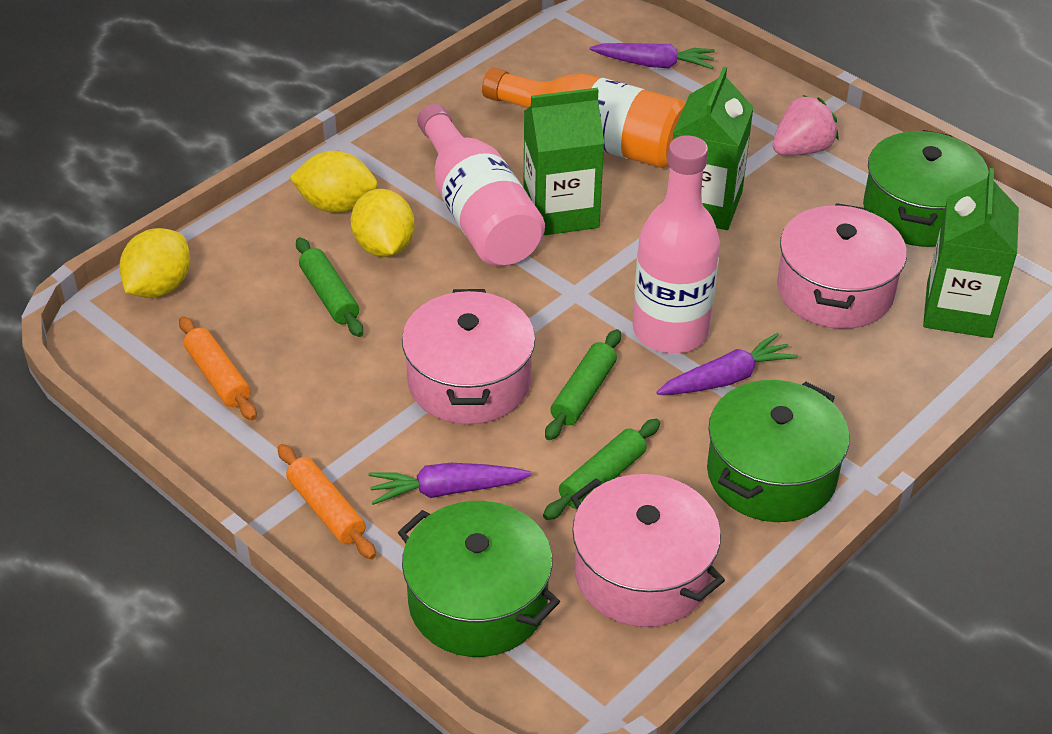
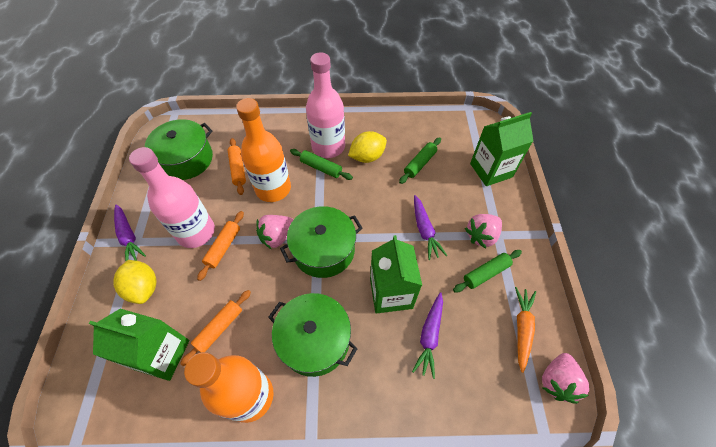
orange bottle: [482,67,685,168] = 1 -> [184,352,274,423] [236,98,291,202] = 2
orange carrot: none = 0 -> [515,287,536,373] = 1
orange rolling pin: [179,316,257,420] [278,444,376,559] = 2 -> [180,290,251,366] [197,211,244,281] [227,138,246,195] = 3
pink pot: [402,289,535,424] [570,474,725,627] [777,203,907,329] = 3 -> none = 0
pink strawberry: [773,95,839,156] = 1 -> [256,215,294,249] [465,214,502,248] [542,353,589,404] = 3
yellow lemon: [119,228,190,298] [289,151,378,213] [351,189,414,257] = 3 -> [113,260,156,304] [348,131,387,163] = 2

